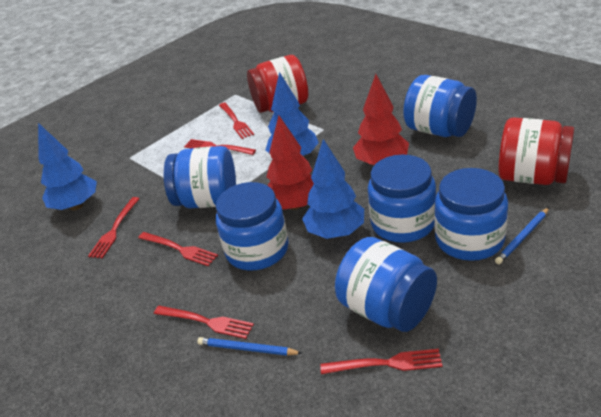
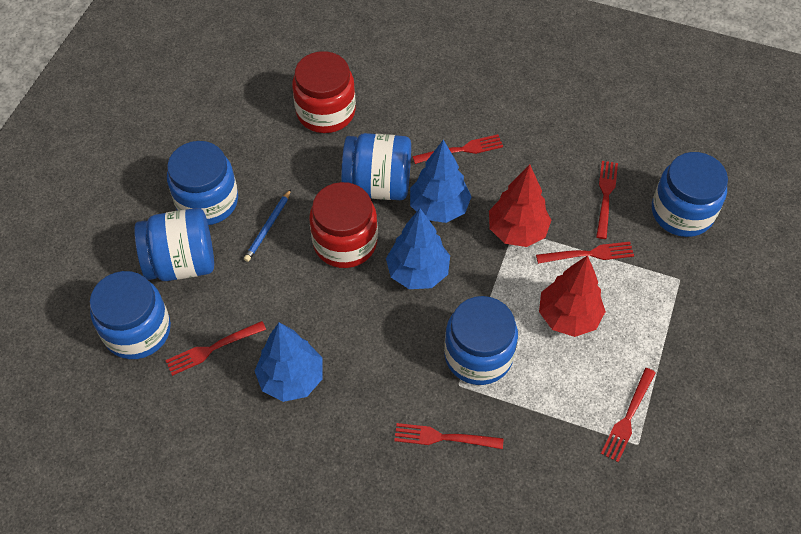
blue pencil: [197,337,302,356] [495,207,549,264] = 2 -> [244,189,291,262] = 1

